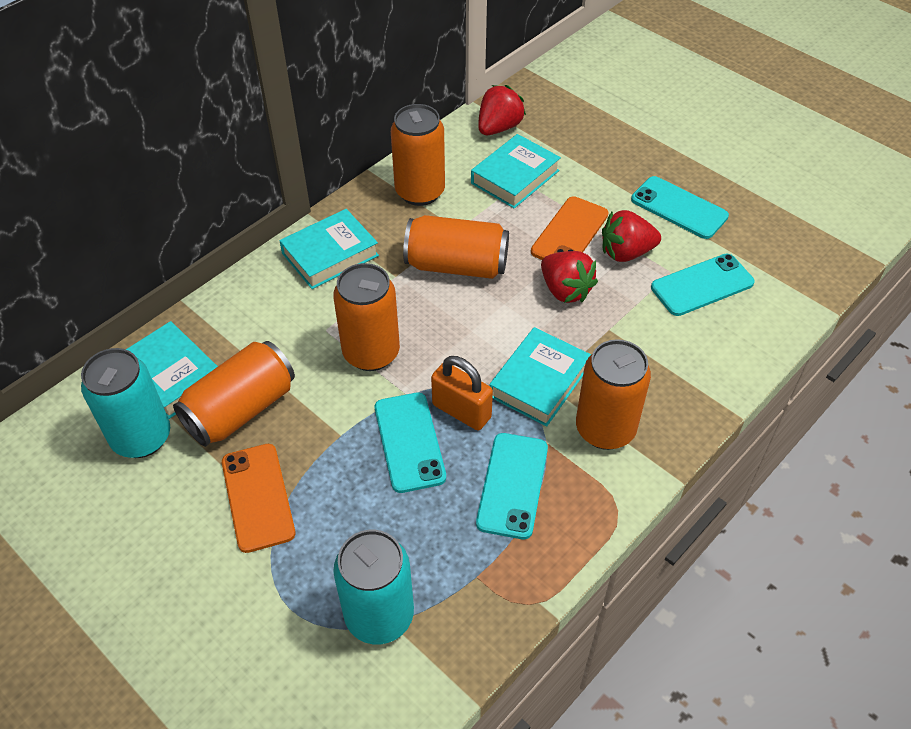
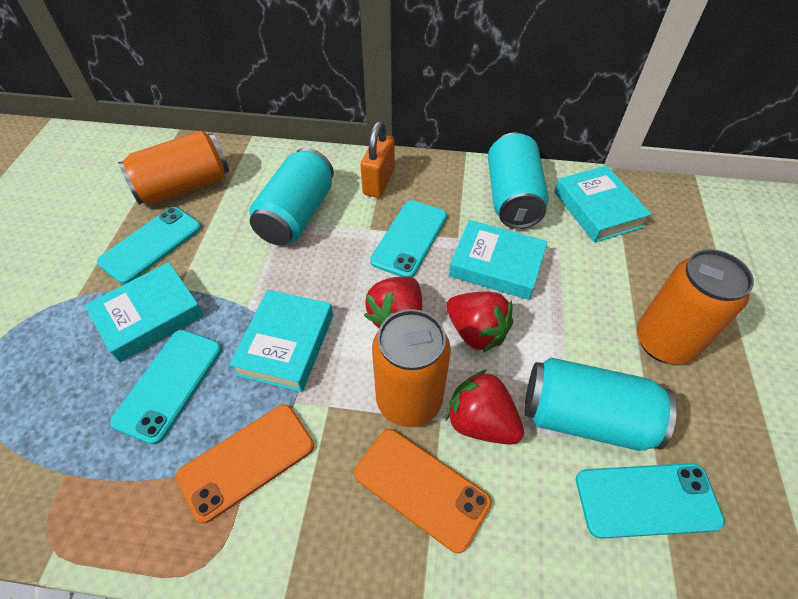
orange can: [173,341,295,447] [333,263,400,371] [391,104,445,206] [403,215,509,279] [576,339,651,450] = 5 -> [118,131,229,205] [372,309,451,427] [637,249,754,364] = 3
turquoise can: [81,348,170,458] [333,530,414,644] = 2 -> [249,148,334,246] [488,132,549,229] [525,358,677,451] = 3

